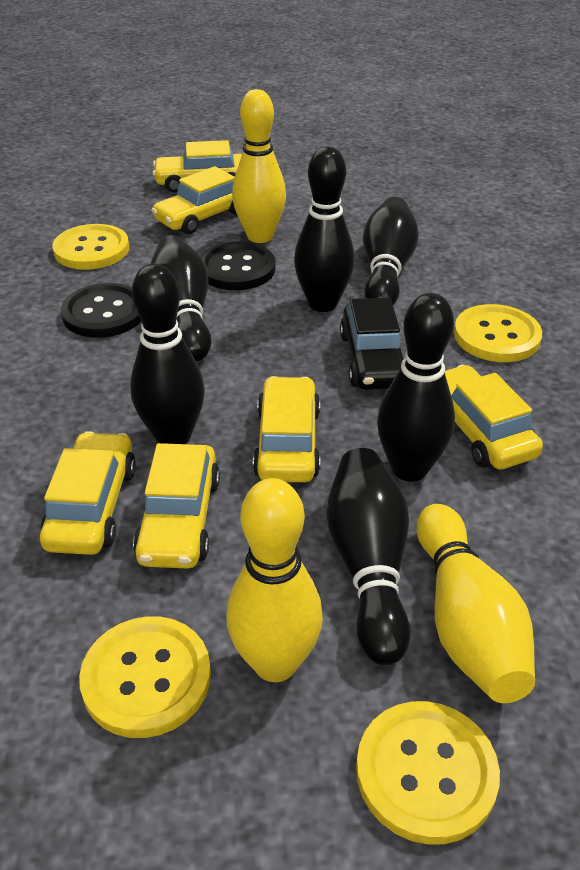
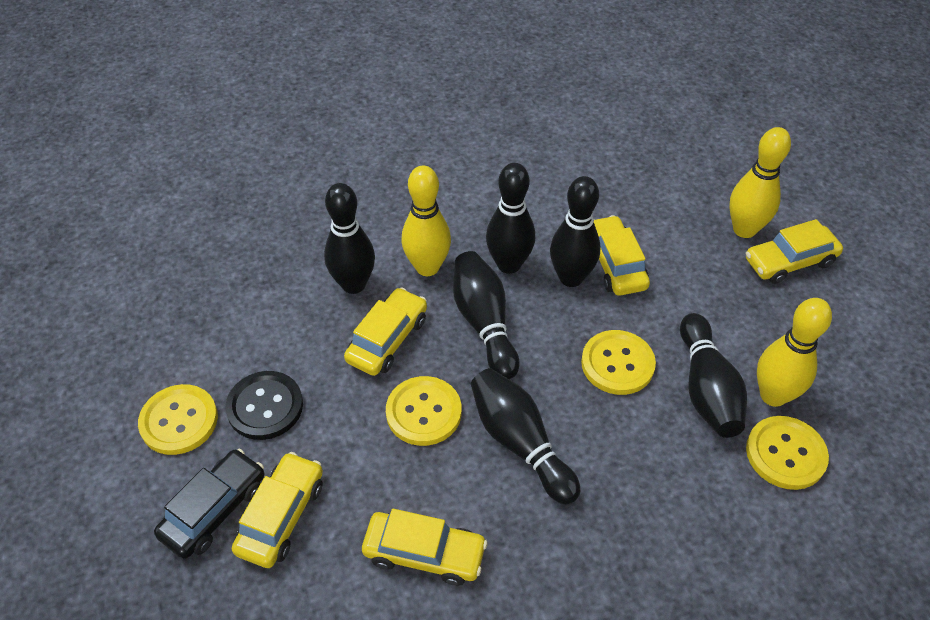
black button: [61,283,141,338] [200,242,276,290] = 2 -> [225,371,303,440] = 1
yellow car: [40,431,136,555] [133,443,220,569] [151,166,237,234] [153,140,242,193] [253,376,320,482] [445,365,543,470] = 6 -> [232,452,323,568] [344,287,427,376] [362,509,488,586] [594,215,650,296] [746,219,843,284] = 5

